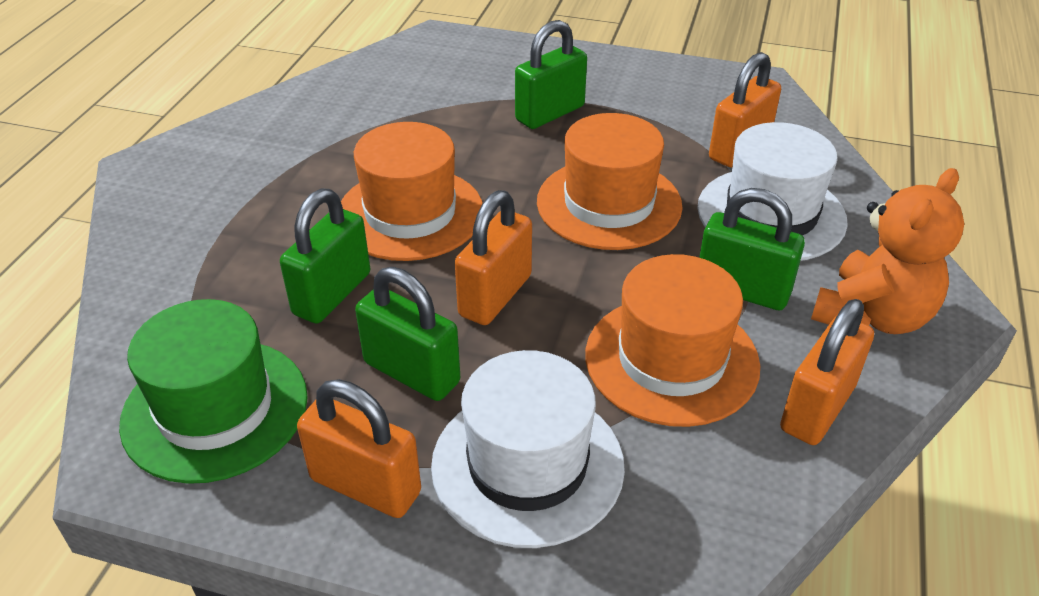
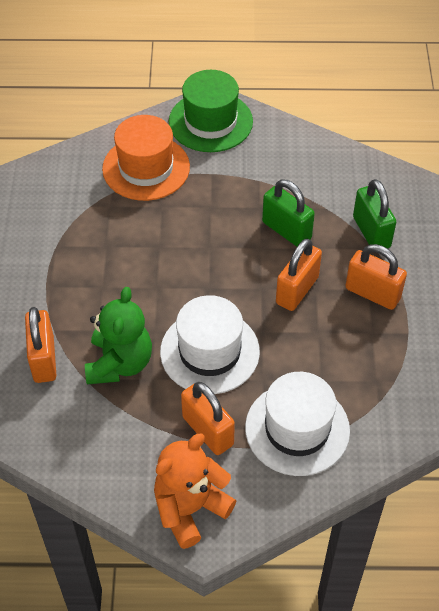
green padlock: [280,189,370,324] [355,267,461,401] [515,20,587,129] [699,188,805,310] = 4 -> [262,179,315,247] [353,179,396,249] = 2
green teddy bear: none = 0 -> [85,287,152,384] = 1
orange hat: [341,122,483,261] [537,113,683,250] [585,254,760,427] = 3 -> [102,115,190,201] = 1

